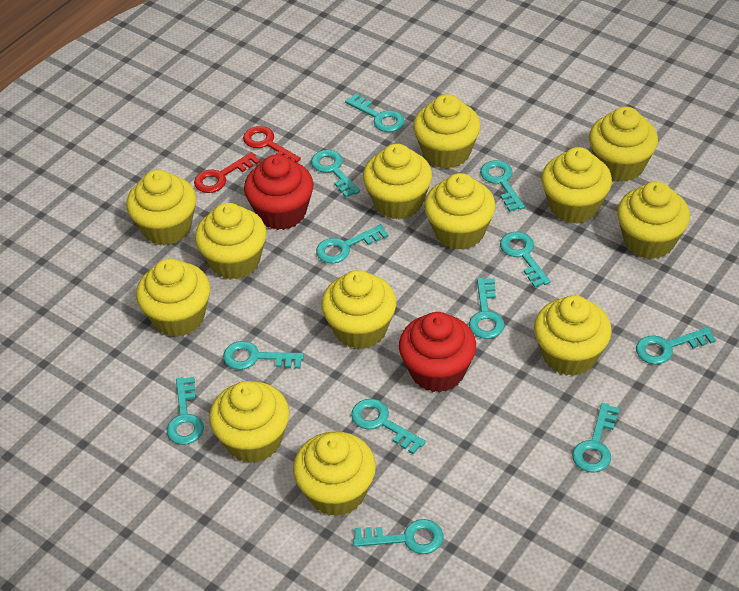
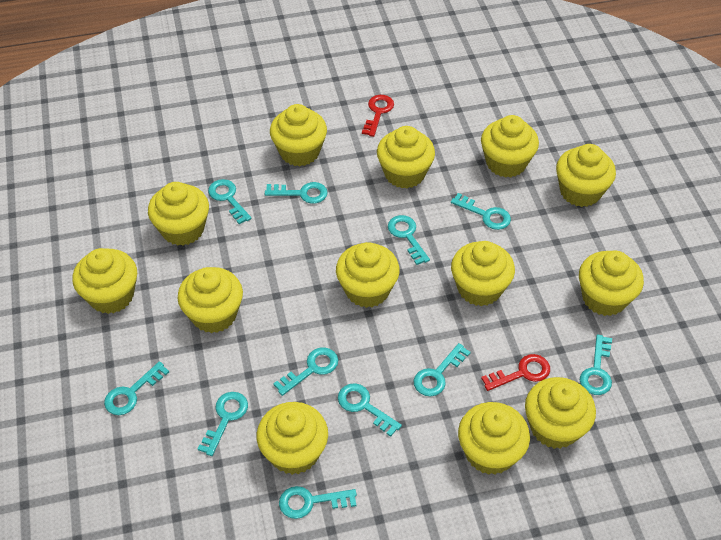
red cupcake: [244,154,314,230] [399,312,476,393] = 2 -> none = 0
turquoise key: [166,377,204,445] [223,341,304,370] [311,150,360,198] [316,224,389,264] [345,94,405,132] [351,399,426,454] [353,519,444,554] [469,278,505,339] [480,160,525,212] [500,232,551,288] [572,403,620,473] [636,327,716,365] = 12 -> [104,361,169,415] [198,392,248,456] [208,179,252,224] [265,182,328,204] [273,347,338,396] [279,486,357,519] [338,383,402,437] [388,215,430,265] [413,343,471,396] [451,193,511,230] [580,334,612,395] = 11

